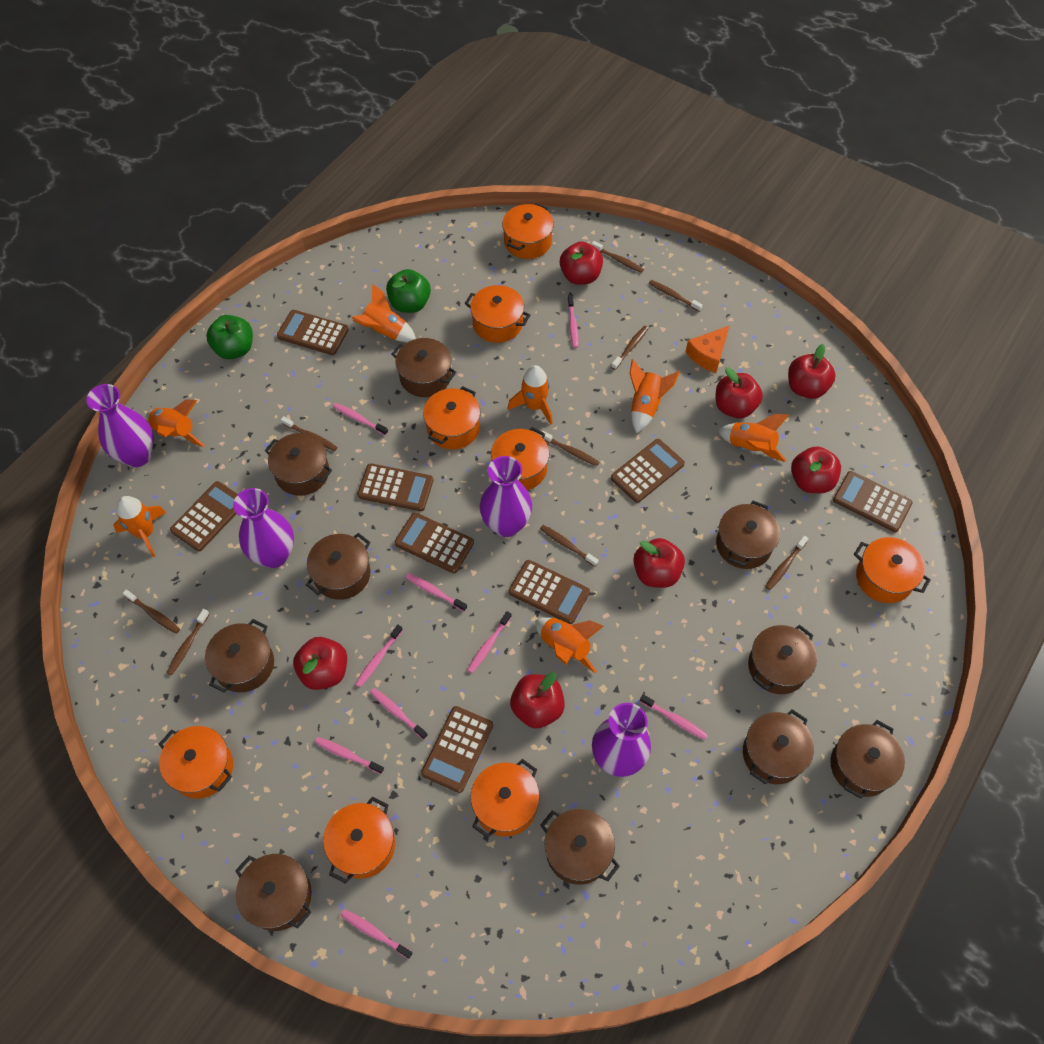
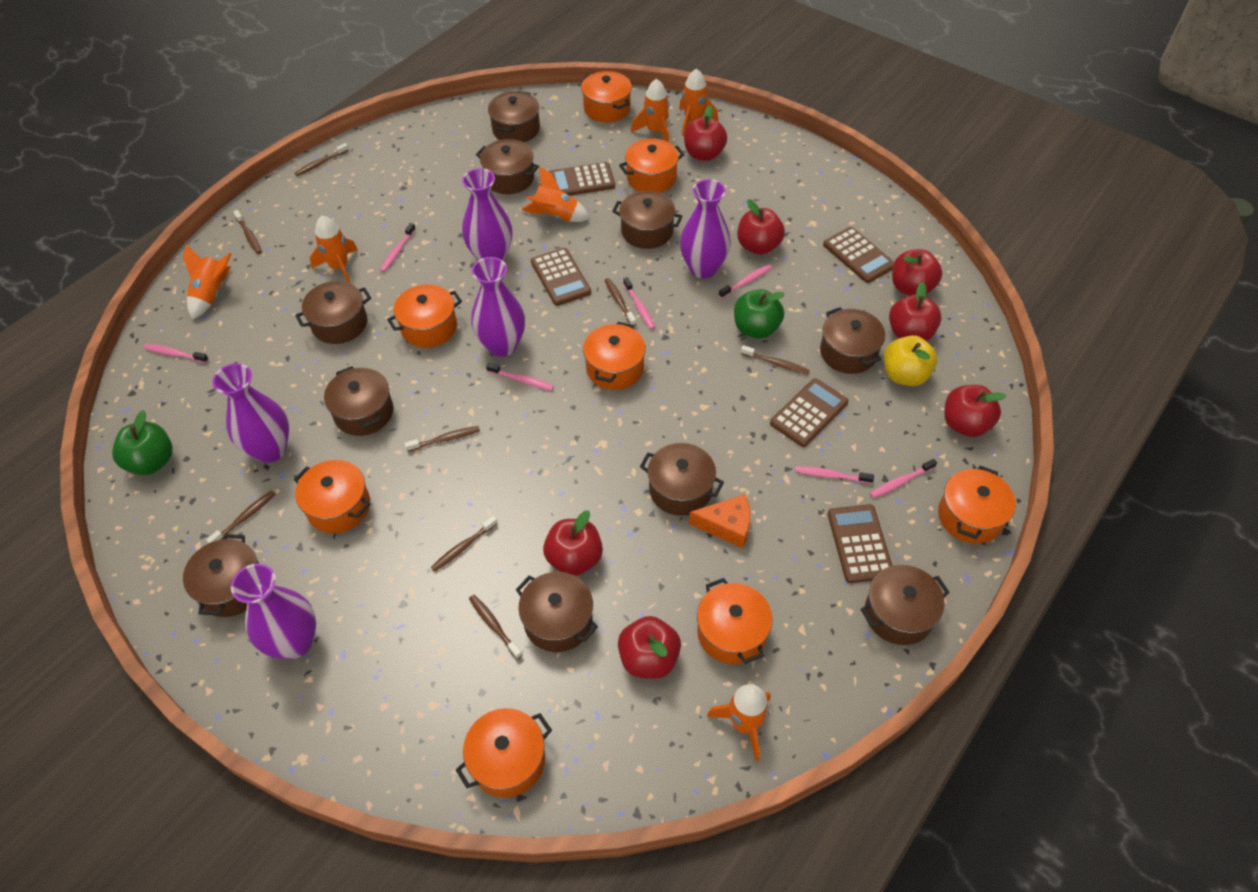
brown calculator: [170,481,238,551] [277,310,349,355] [357,463,433,511] [394,512,474,573] [421,706,493,793] [509,560,590,624] [611,439,685,503] [833,471,913,532] = 8 -> [531,248,591,306] [548,162,615,196] [770,378,849,447] [823,227,894,283] [828,504,892,583] = 5
brown toothbrush: [123,590,180,634] [167,609,209,676] [281,416,338,451] [540,431,599,466] [540,525,599,567] [591,241,644,273] [611,326,649,370] [649,280,703,312] [765,536,809,590] = 9 -> [206,490,276,543] [233,210,262,254] [294,143,349,176] [405,426,480,452] [431,516,498,572] [469,595,522,659] [605,278,636,326] [741,345,810,375] = 8
orange rocket: [114,496,166,557] [146,399,205,447] [352,284,416,342] [507,365,553,425] [536,617,604,673] [629,359,680,433] [718,414,789,462] = 7 -> [183,244,232,319] [310,216,358,284] [521,166,590,222] [631,79,669,142] [679,69,719,136] [707,684,771,761] = 6
pink toothbrush: [315,737,384,774] [333,403,388,436] [341,909,413,959] [355,625,403,687] [370,688,428,740] [406,573,467,612] [467,611,512,673] [567,295,579,348] [640,694,708,740] = 9 -> [144,344,209,363] [380,223,416,272] [486,363,554,391] [623,277,655,329] [719,264,772,298] [795,466,874,484] [870,459,937,498] = 7
purple vase: [86,384,154,467] [233,488,294,568] [480,456,532,537] [592,703,651,777] = 4 -> [213,363,289,463] [231,564,316,659] [462,168,512,261] [471,257,525,357] [680,179,731,279] = 5
yellow apple: none = 0 -> [884,335,937,386] = 1

